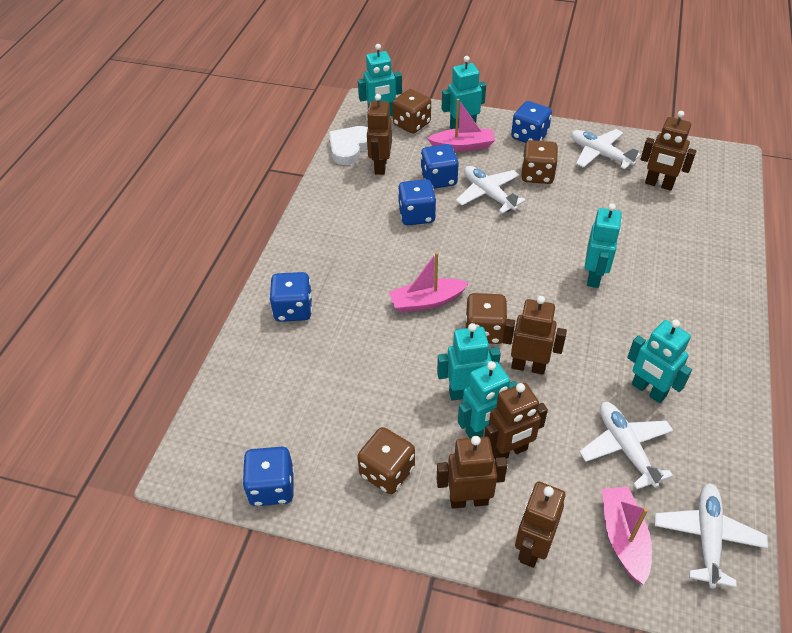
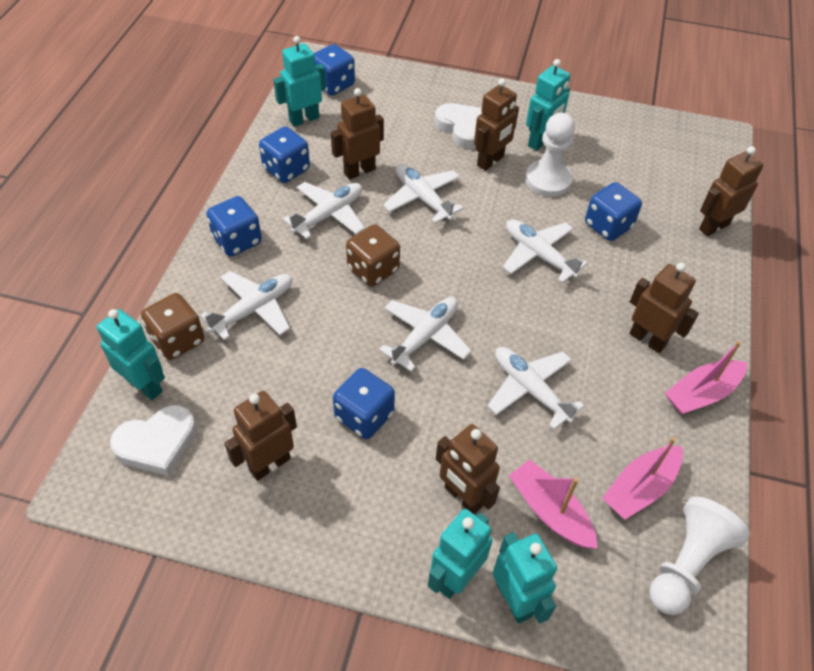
brown dice: [357,427,415,494] [392,89,431,134] [465,293,507,344] [522,140,558,184] = 4 -> [141,293,204,360] [346,224,400,287] = 2
turquoise robot: [358,44,402,116] [437,323,501,401] [442,56,486,129] [458,361,517,438] [585,203,622,288] [627,319,692,403] = 6 -> [97,309,165,400] [273,36,326,127] [428,509,493,599] [492,532,557,624] [526,59,570,151] = 5
white heart: [329,126,368,165] = 1 -> [110,405,197,476] [435,103,482,149] = 2
white pawn: none = 0 -> [525,113,575,197] [649,496,750,615] = 2
white plane: [456,166,526,214] [571,129,641,170] [579,402,673,490] [655,483,768,589] = 4 -> [200,271,292,340] [283,182,365,239] [379,297,471,372] [383,163,464,223] [488,347,584,429] [503,219,588,283] = 6

